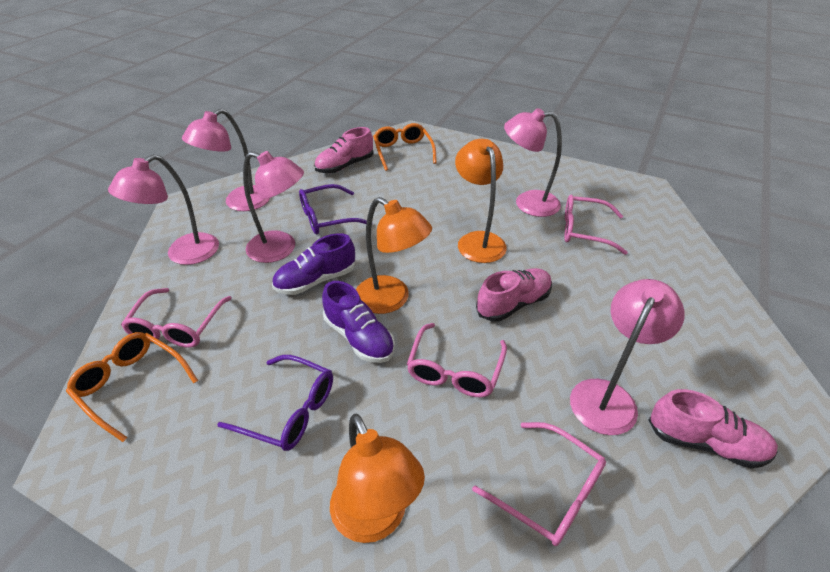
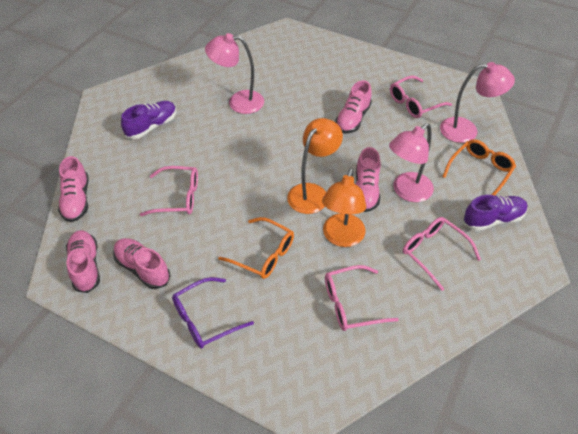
orange lamp: [330,413,425,543] [356,197,432,314] [455,139,507,263] = 3 -> [287,118,343,214] [322,168,366,247] = 2
pink lamp: [108,154,219,265] [182,109,270,211] [243,151,304,263] [504,108,562,217] [570,279,685,435] = 5 -> [205,33,264,114] [389,123,434,202] [440,62,515,143] = 3
pink shoe: [314,127,374,173] [476,268,552,322] [648,389,778,468] = 3 -> [58,156,88,222] [66,230,100,293] [113,238,170,289] [335,80,372,134] [356,147,381,212] = 5
purple glasses: [217,355,333,451] [299,184,367,234] = 2 -> [172,277,254,349] = 1

